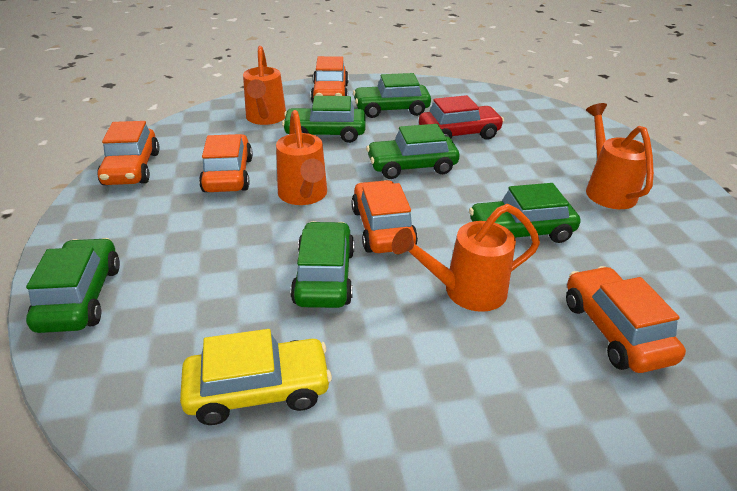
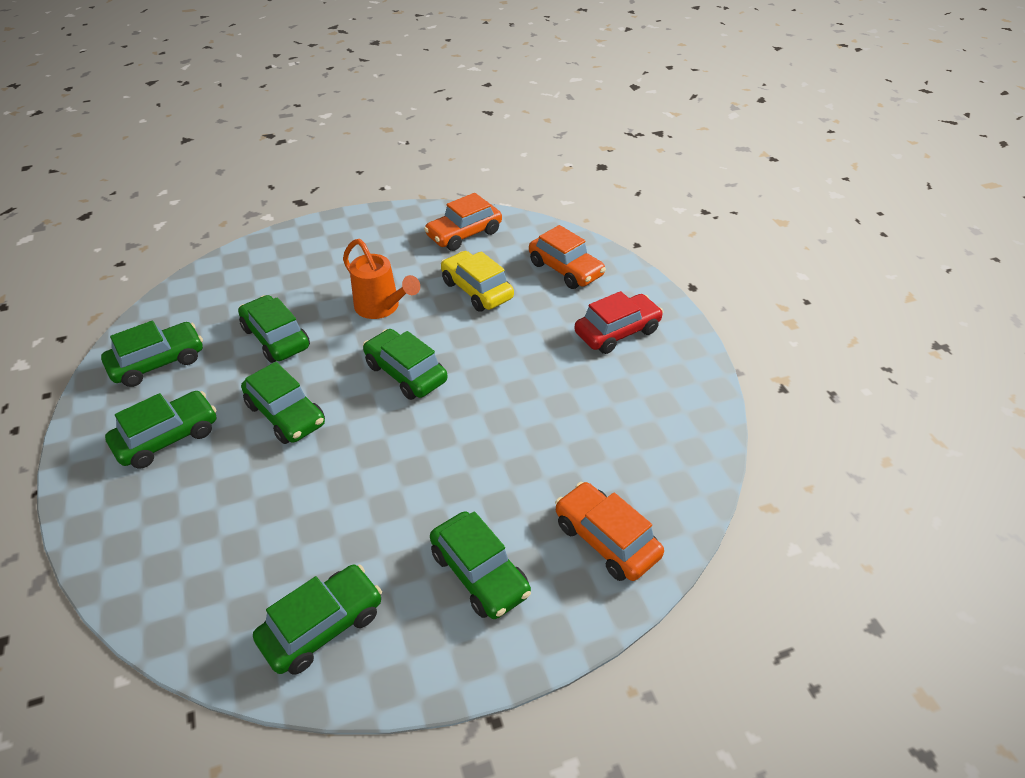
green car: [26,238,120,333] [282,96,366,143] [290,221,354,308] [353,73,431,118] [366,124,459,179] [469,183,580,243] = 6 -> [101,321,203,387] [105,391,217,469] [238,295,310,363] [241,362,325,444] [253,564,382,675] [363,329,448,400] [430,511,531,619] = 7
orange car: [97,121,160,185] [199,134,253,192] [311,56,349,103] [351,180,418,253] [566,266,686,373] = 5 -> [424,193,502,251] [529,225,606,289] [555,482,664,581] = 3
orange watering can: [243,46,286,125] [276,110,327,205] [392,204,540,312] [586,103,654,209] = 4 -> [343,239,420,319] = 1

